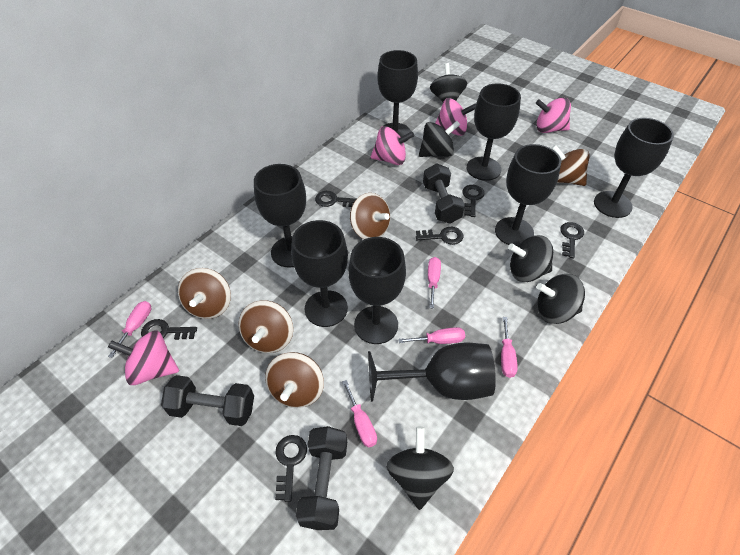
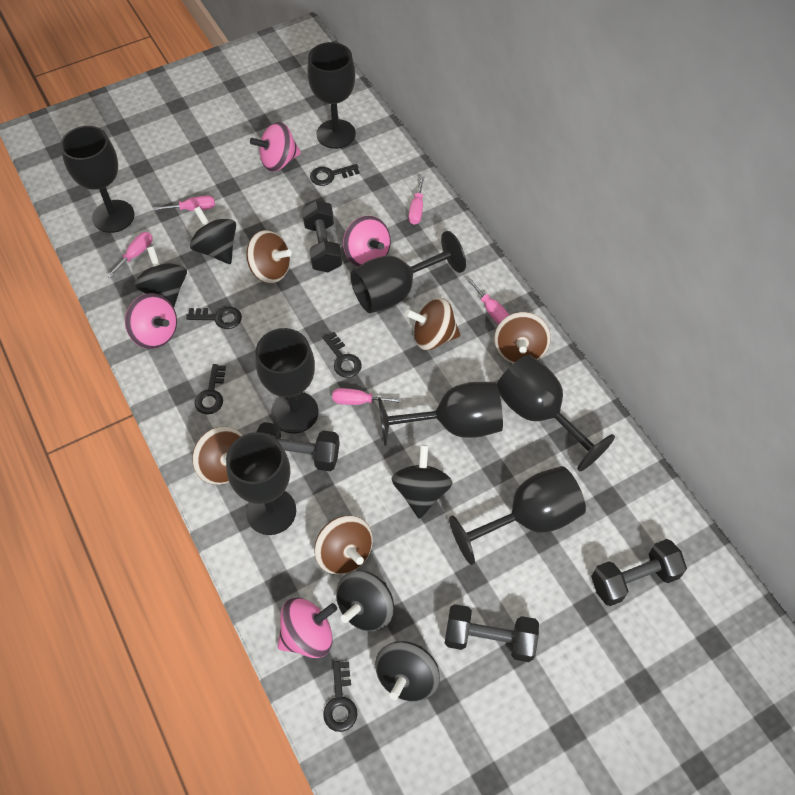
black dumbbell: [161,375,254,426] [296,426,347,530] [423,164,465,224] = 3 -> [257,422,340,471] [302,200,342,272] [444,604,539,662] [591,539,687,606] = 4
black key: [141,319,197,340] [275,435,307,502] [315,191,356,207] [416,227,464,245] [462,185,484,217] [561,222,584,259] = 6 -> [186,307,242,329] [194,364,226,414] [310,164,360,186] [323,332,362,378] [323,661,357,732] = 5

